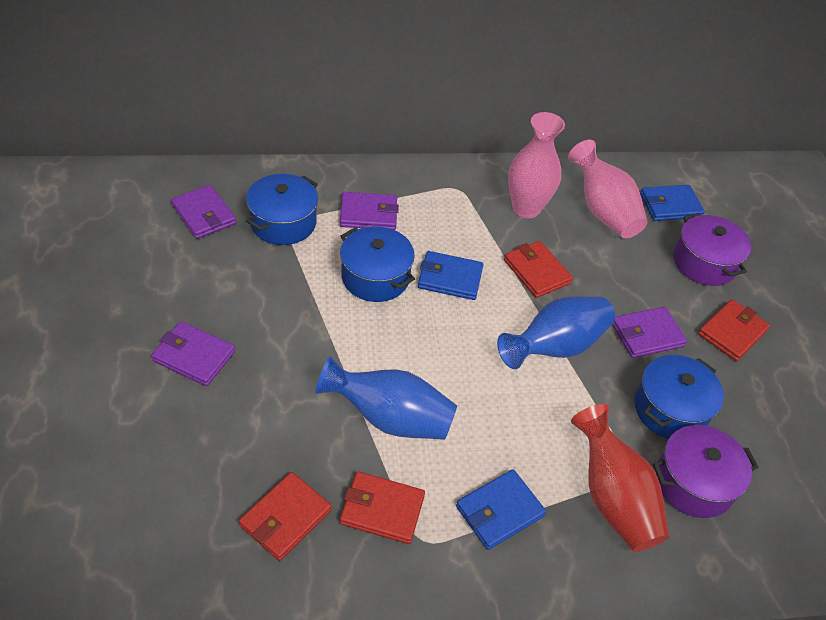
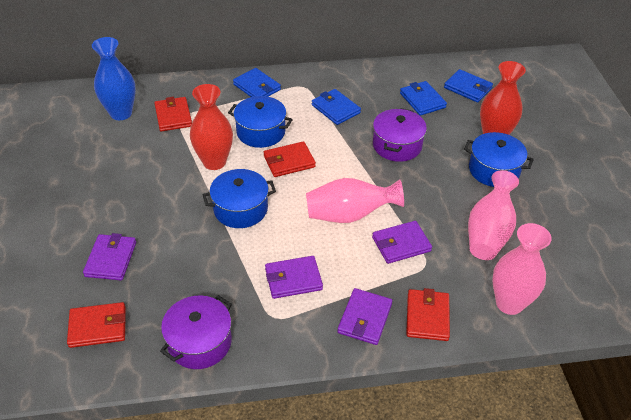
blue vase: [315,356,457,440] [497,296,615,369] = 2 -> [92,37,136,120] = 1
blue wallet: [418,251,484,300] [456,469,546,550] [640,185,705,221] = 3 -> [233,68,281,97] [312,89,361,125] [400,81,447,116] [444,69,493,102] = 4
pink vase: [508,112,565,218] [568,140,647,238] = 2 -> [306,178,404,223] [468,170,519,260] [492,223,552,315] = 3
red vase: [571,404,669,552] = 1 -> [190,84,233,170] [480,61,526,135] = 2

